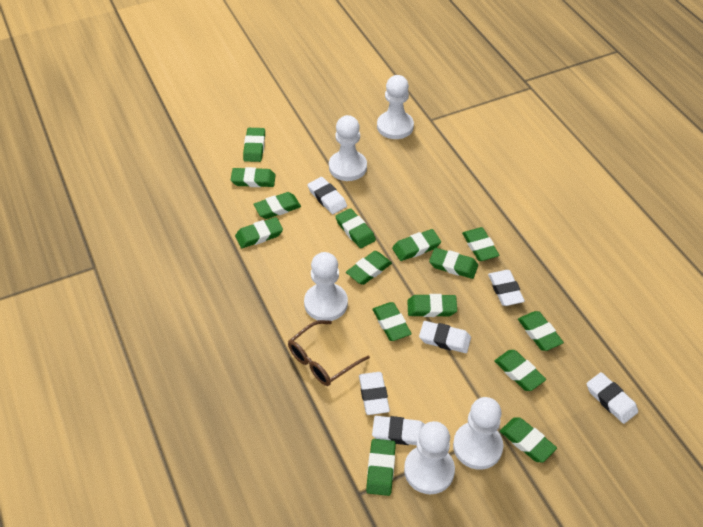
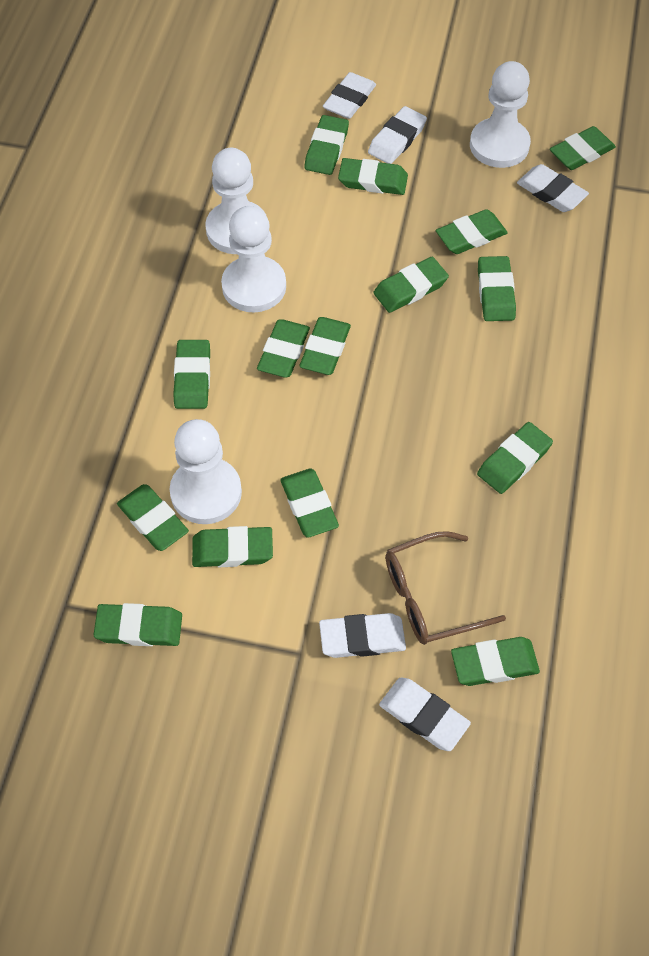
white eraser: [307,177,347,214] [359,372,390,415] [372,416,425,445] [419,321,471,353] [488,270,525,306] [587,372,638,424] = 6 -> [319,613,406,658] [323,72,376,119] [368,106,427,164] [379,678,471,751] [517,164,589,212] = 5
white pawn: [304,252,348,321] [329,115,367,181] [377,75,414,139] [404,421,455,494] [453,397,503,470] = 5 -> [170,419,242,524] [205,148,266,254] [221,206,286,313] [470,61,531,168] = 4

